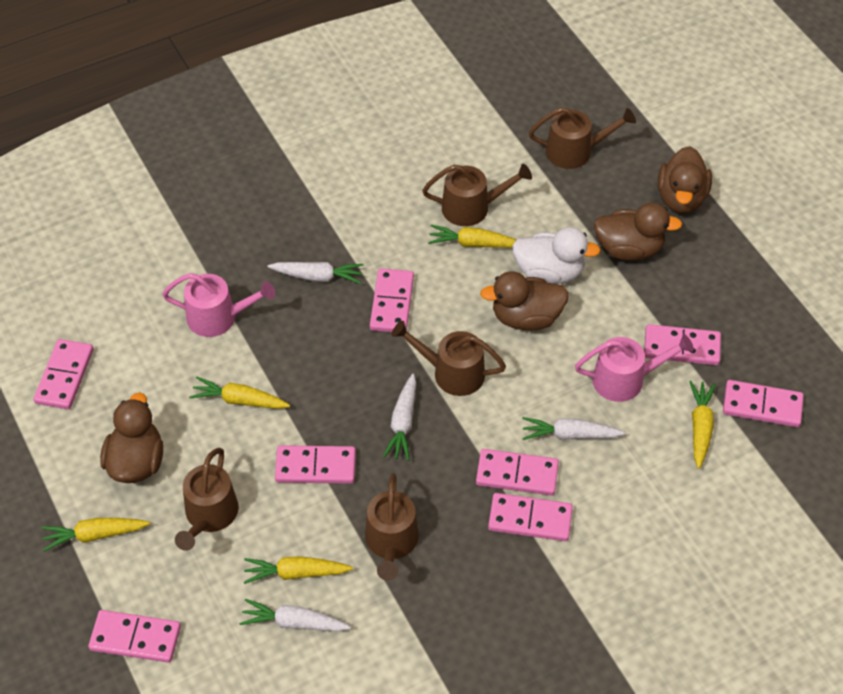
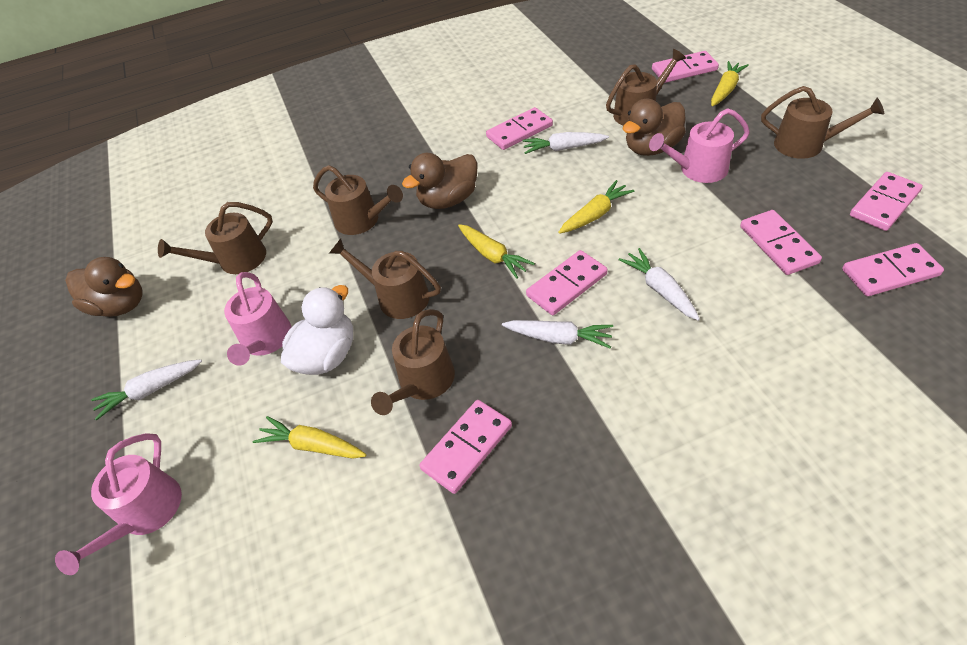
brown duck: [100,393,163,483] [480,271,569,330] [594,202,682,260] [658,146,712,213] = 4 -> [65,257,143,317] [402,153,477,209] [623,99,686,156] = 3
brown watering can: [175,448,239,551] [365,473,419,581] [391,321,506,396] [422,164,532,226] [529,107,636,169] = 5 -> [158,202,273,274] [313,165,403,235] [329,238,441,319] [371,309,455,415] [606,49,686,126] [761,86,884,159] = 6
pink domino: [34,339,94,409] [88,610,181,663] [275,445,356,484] [370,268,414,332] [476,449,559,496] [488,493,573,541] [644,324,721,365] [723,380,804,427] = 8 -> [419,400,512,494] [486,107,553,150] [526,250,608,315] [652,51,719,83] [740,210,822,275] [842,243,944,296] [850,172,923,231] = 7
pink watering can: [162,273,275,337] [575,334,694,402] = 2 -> [55,433,182,575] [224,272,291,366] [649,108,750,183] = 3
yellow carrot: [42,518,150,551] [189,377,290,409] [244,556,353,584] [428,225,516,248] [689,381,716,469] = 5 -> [253,416,366,459] [458,224,535,279] [558,180,635,234] [711,61,749,106] = 4

